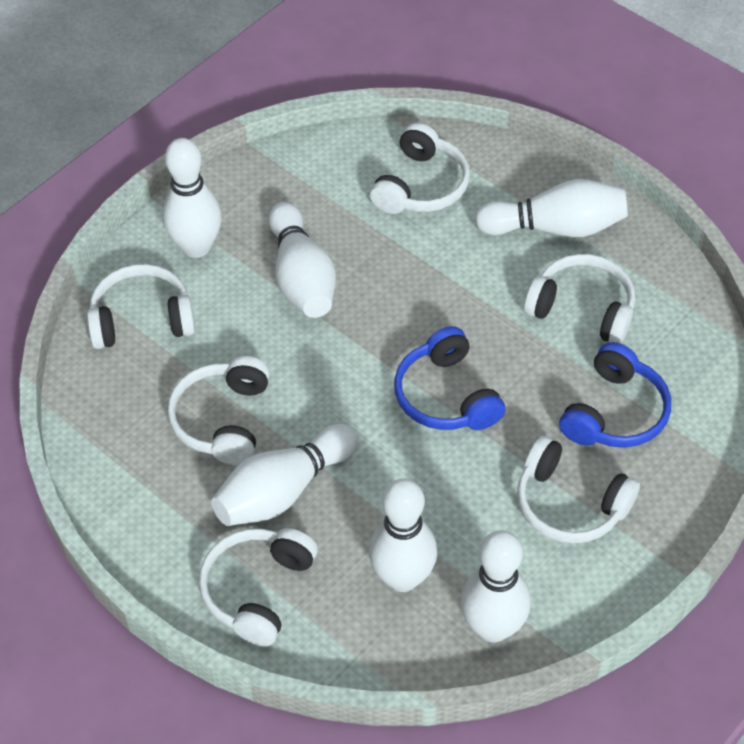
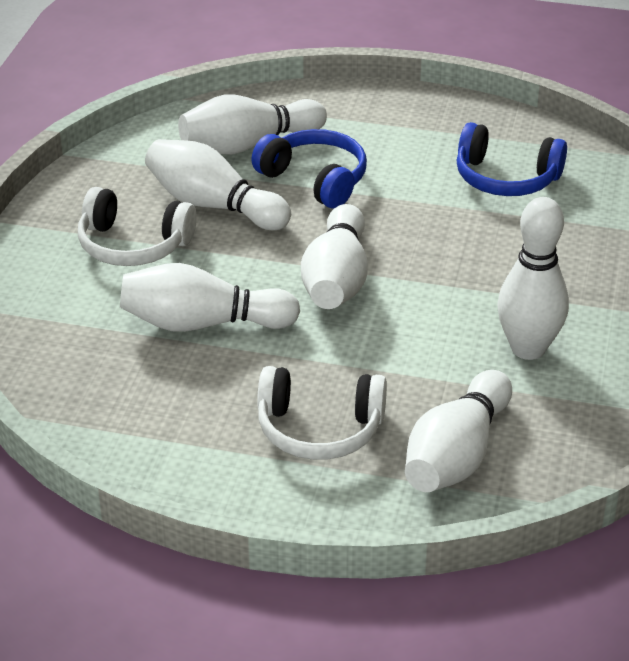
white headphones: [87,264,195,349] [167,356,270,465] [199,528,318,646] [370,123,470,214] [517,436,640,543] [524,254,635,344] = 6 -> [78,187,197,266] [257,366,387,460] = 2

